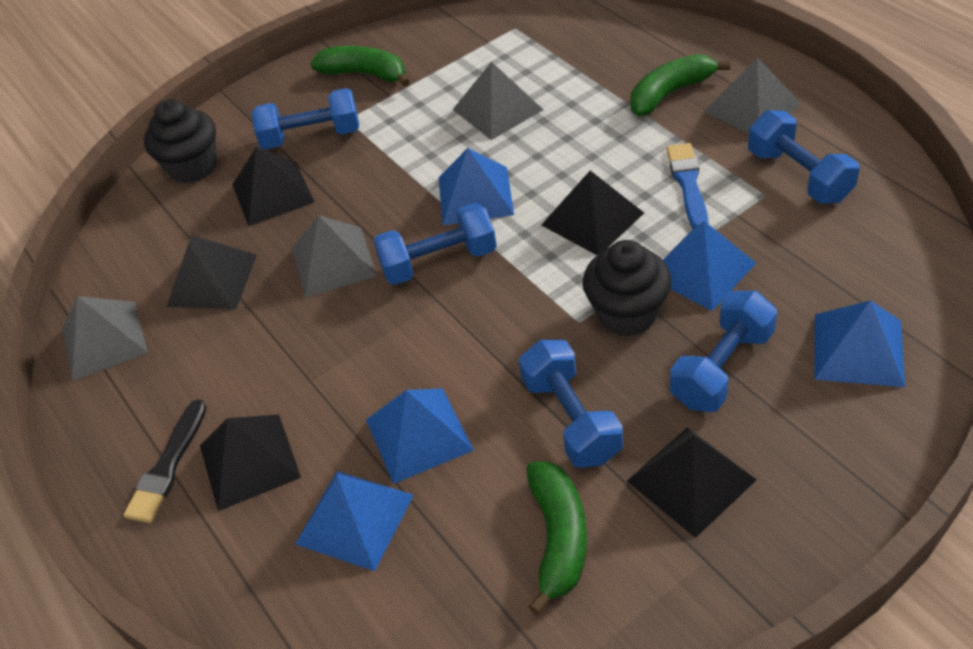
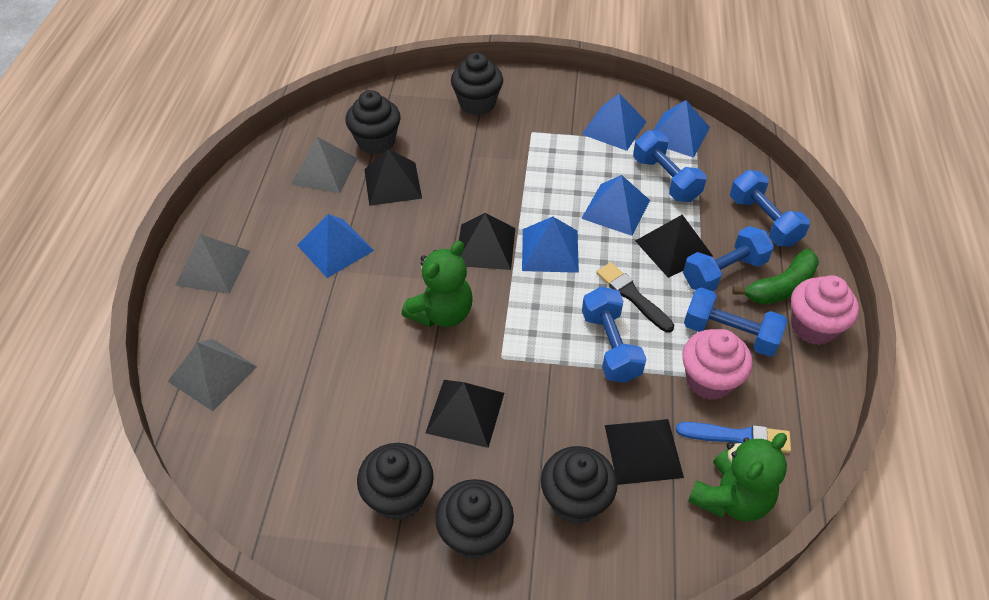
black cupcake: [144,99,217,184] [583,240,672,337] = 2 -> [346,90,401,155] [357,443,434,521] [435,479,514,559] [451,52,503,115] [541,446,618,524] = 5
green banana: [310,46,410,87] [526,461,587,615] [630,54,731,117] = 3 -> [732,249,819,304] = 1
green teddy bear: none = 0 -> [402,241,473,327] [688,433,787,521] = 2
grey pyramid: [62,296,148,381] [292,215,377,298] [453,62,544,140] [704,57,802,134] = 4 -> [168,339,257,411] [175,234,250,294] [291,137,357,193] = 3
pink cupcake: none = 0 -> [682,329,753,400] [791,275,859,345] = 2

